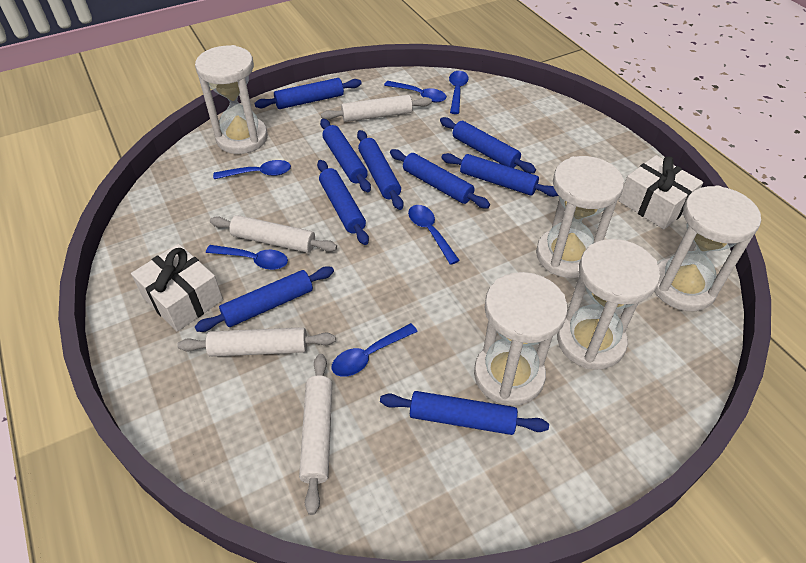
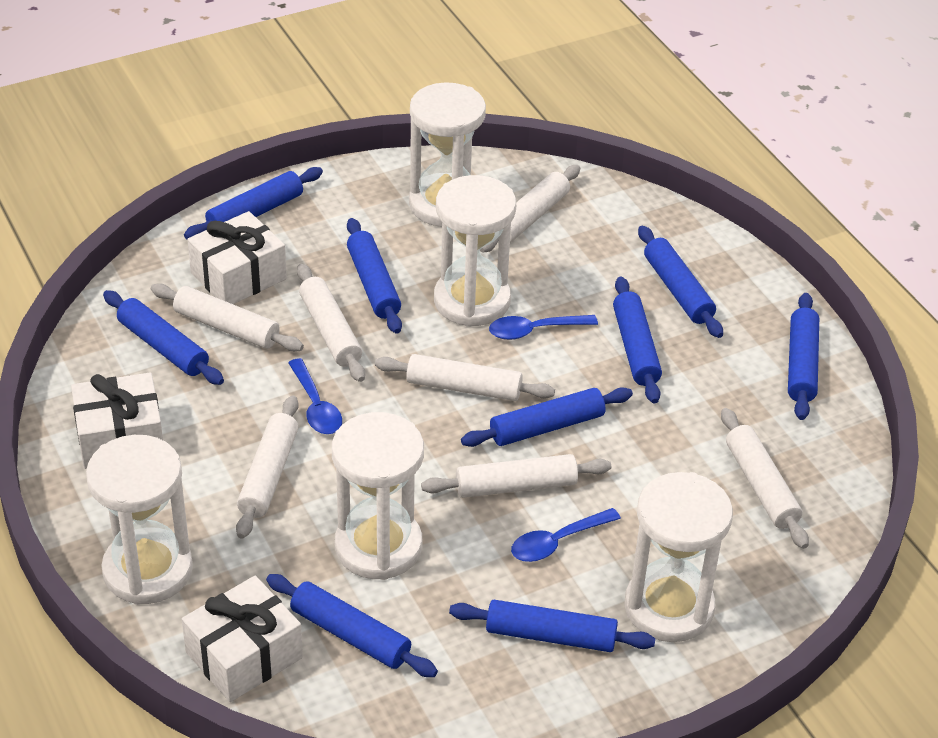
blue spoon: [206,245,288,270] [213,160,291,179] [332,323,418,377] [384,81,447,102] [408,205,460,265] [449,71,469,114] = 6 -> [288,358,342,434] [489,315,598,340] [511,508,621,562] = 3
white gift: [131,244,223,332] [619,155,703,230] = 2 -> [71,373,163,469] [182,576,303,702] [187,211,287,304] = 3
white rolling pin: [177,327,336,357] [210,215,337,253] [299,354,332,515] [321,95,432,122] = 4 -> [151,283,304,352] [236,396,299,539] [297,264,365,382] [375,354,555,401] [421,454,611,498] [480,165,580,253] [721,408,809,549] = 7

